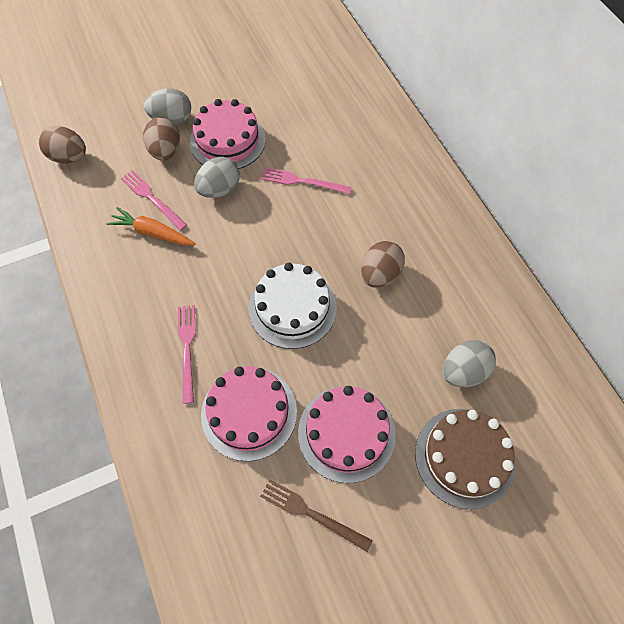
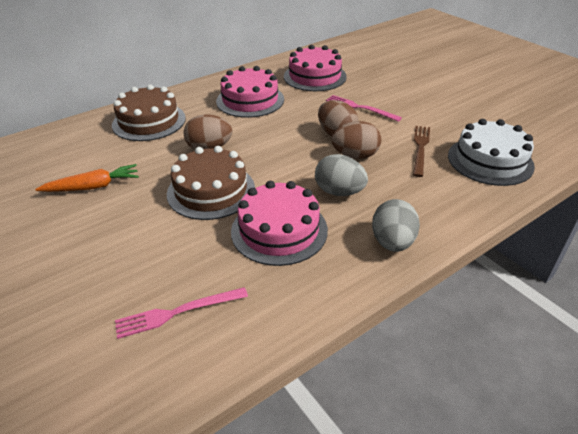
brown cake: [415,409,515,509] = 1 -> [112,84,186,141] [167,146,255,220] = 2
grey egg: [144,88,191,125] [194,157,240,198] [443,340,496,387] = 3 -> [315,154,368,196] [372,199,420,252] = 2
pink fork: [121,170,187,231] [178,305,196,404] [261,167,352,194] = 3 -> [115,287,248,339] [326,95,402,122] = 2

